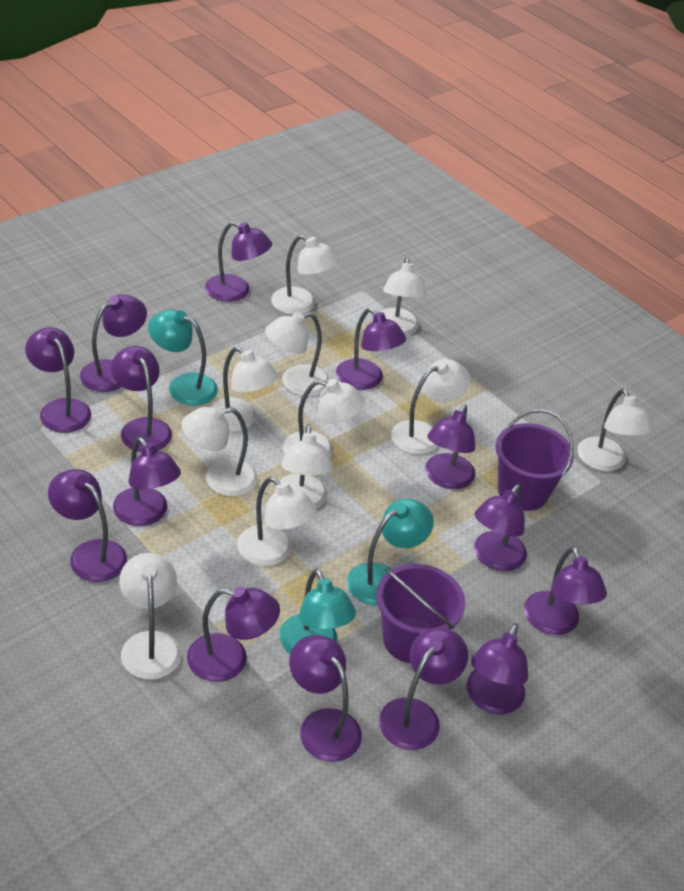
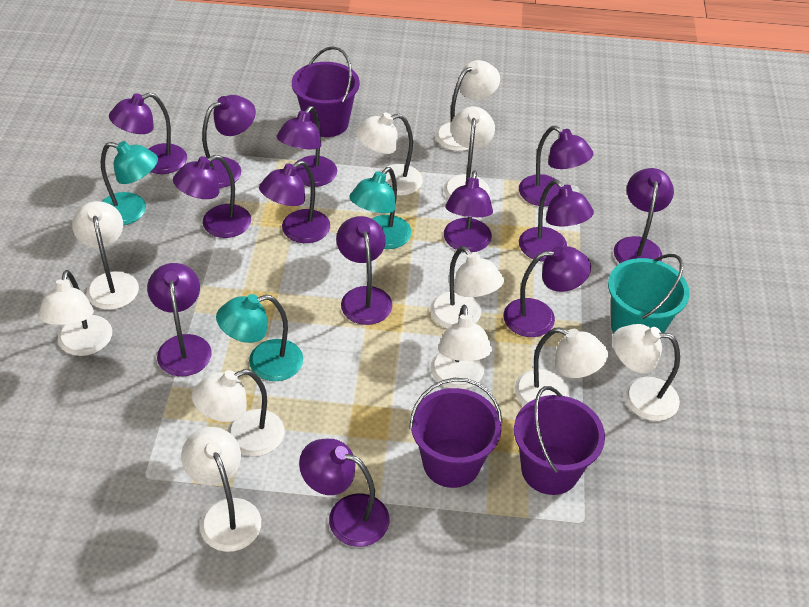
purple bucket: [376,564,465,663] [495,409,574,511] = 2 -> [292,46,360,137] [409,378,503,488] [514,386,605,495] = 3
purple lamp: [25,327,91,433] [48,469,127,582] [80,294,147,392] [111,346,172,452] [113,437,181,526] [187,587,280,682] [205,221,272,302] [289,635,362,762] [336,308,406,390] [379,627,468,750] [425,405,475,489] [466,623,528,714] [474,484,527,571] [524,546,607,635] = 14 -> [109,92,187,174] [147,263,212,377] [173,155,251,238] [202,95,256,188] [259,161,330,243] [277,106,337,187] [299,439,389,547] [336,216,392,325] [444,170,493,252] [503,246,591,337] [519,126,593,206] [519,180,594,262] [614,168,674,263] = 13
turquoise bucket: none = 0 -> [608,254,690,339] = 1

